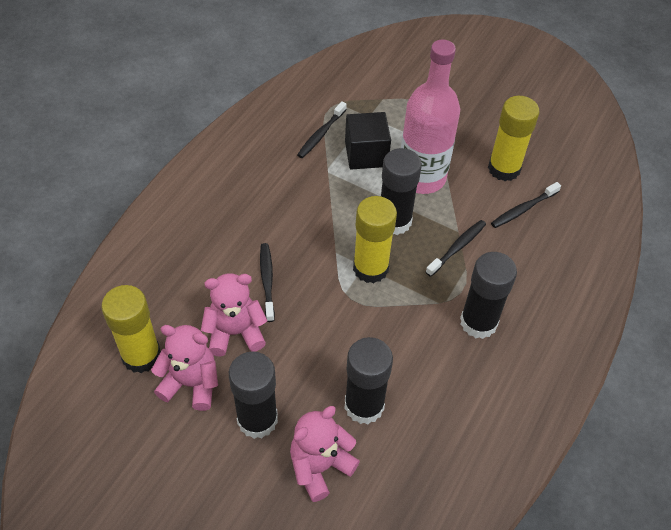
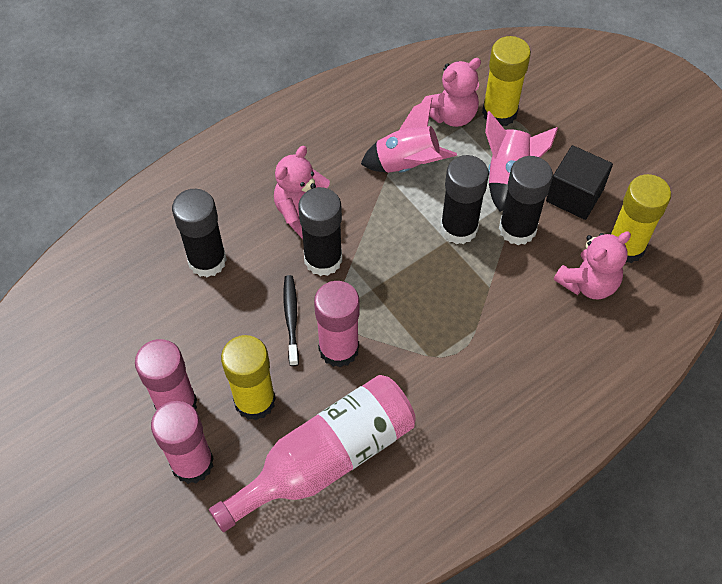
black toothbrush: [260,243,275,322] [297,101,347,158] [426,220,486,277] [491,182,561,228] = 4 -> [283,275,299,366] = 1
pink glue stick: none = 0 -> [135,339,197,411] [151,401,214,484] [314,281,360,368] = 3
pink rocket: none = 0 -> [361,98,457,173] [485,111,558,212] = 2

